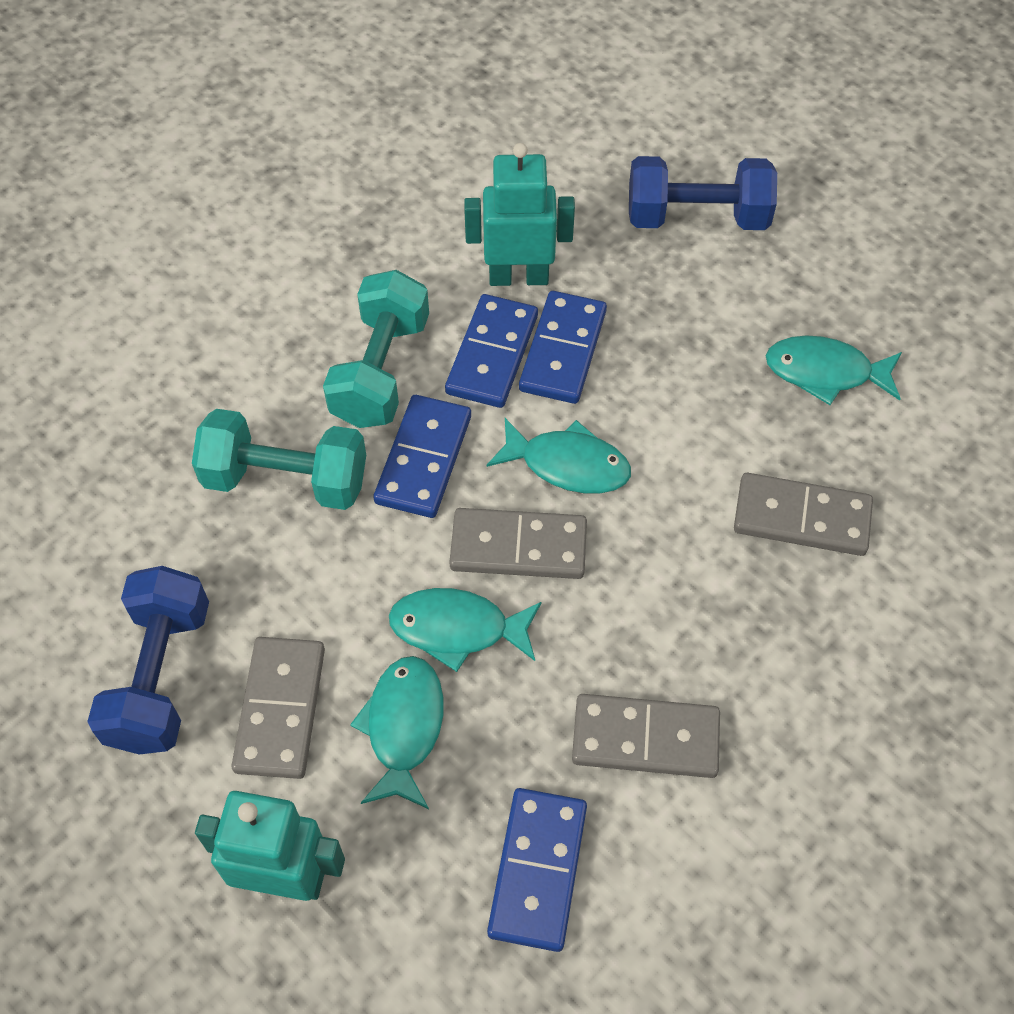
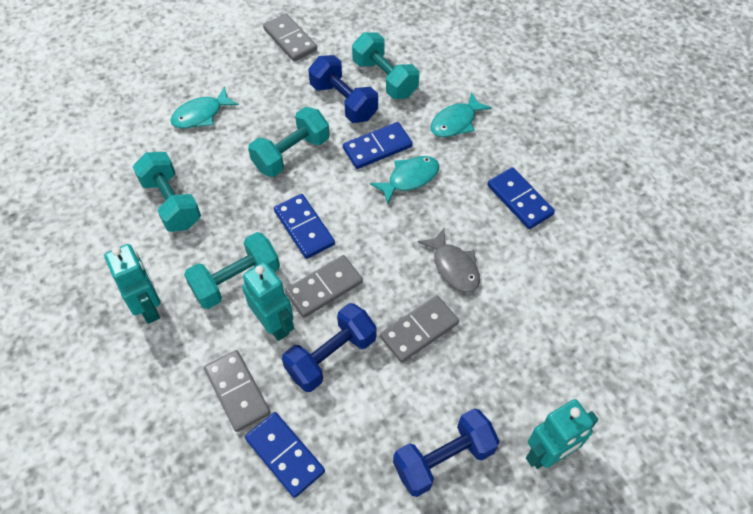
blue dumbbell: [87,566,209,754] [629,156,777,230] = 2 -> [282,303,377,392] [308,55,378,123] [393,408,500,497] = 3
grey fish: none = 0 -> [418,228,480,292] = 1
turquoise dumbbell: [192,409,366,510] [323,270,429,428] = 2 -> [133,152,201,232] [184,232,280,309] [248,107,330,177] [352,32,419,99] = 4
turquoise fish: [350,656,444,809] [389,588,542,672] [487,418,631,494] [766,335,902,405] = 4 -> [170,87,239,128] [370,156,439,204] [431,92,492,137] = 3
turquoise robot: [195,791,345,901] [464,143,575,286] = 2 -> [104,244,160,324] [242,262,294,341] [526,399,598,469] = 3

